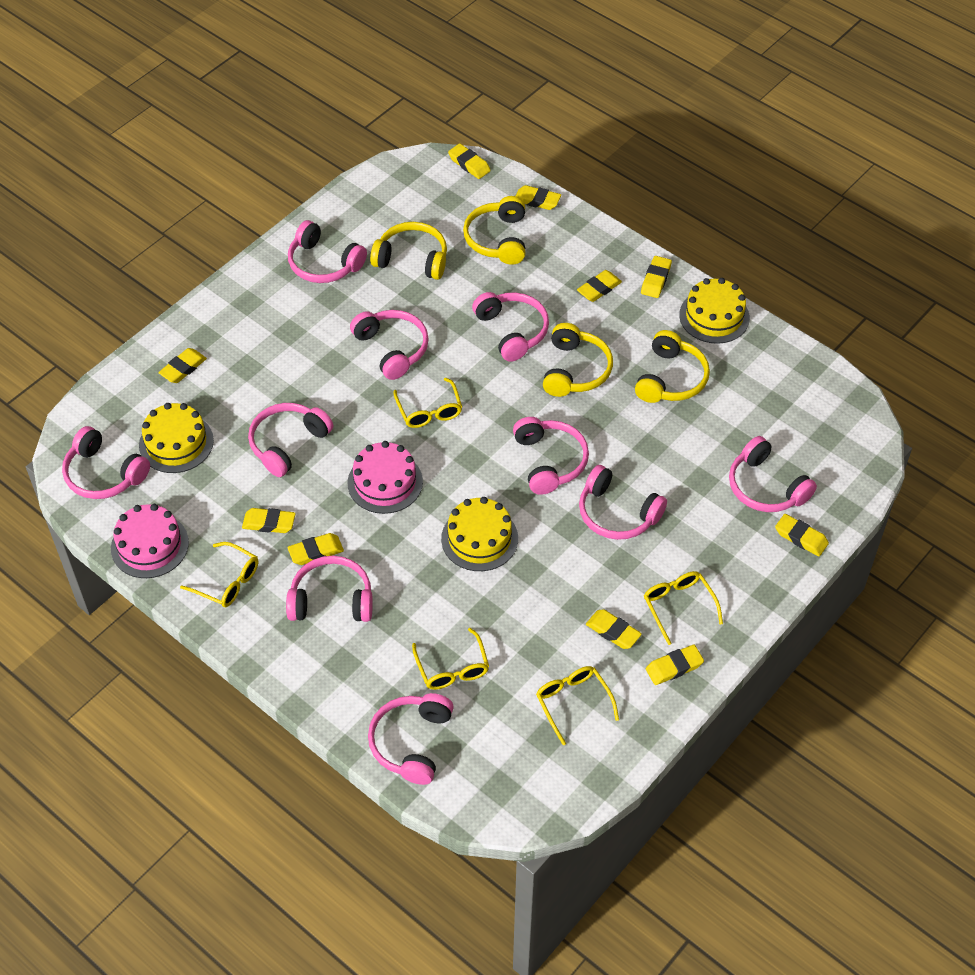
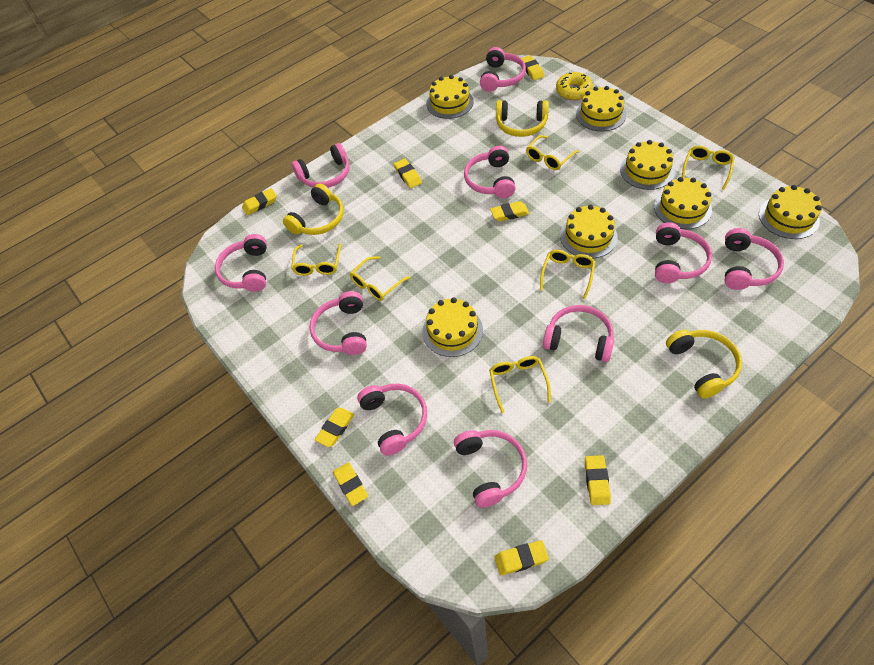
pink cake: [111,504,189,578] [348,441,423,514] = 2 -> none = 0
yellow cake: [139,403,214,473] [441,497,518,571] [679,278,750,344] = 3 -> [422,297,483,357] [427,75,474,119] [560,205,618,258] [576,86,626,131] [620,140,675,190] [654,177,712,229] [759,185,822,239] = 7
yellow donut: none = 0 -> [556,72,593,100] = 1
yellow eraser: [158,348,207,383] [242,508,296,533] [288,533,344,565] [448,143,491,179] [516,185,561,210] [577,270,622,302] [586,609,642,649] [641,256,672,298] [646,645,704,685] [775,514,829,556] = 10 -> [242,188,277,215] [315,408,354,447] [333,462,368,506] [394,159,422,188] [490,201,529,222] [494,540,549,576] [521,55,544,80] [585,455,611,505] = 8
yellow glasses: [180,542,258,607] [394,378,462,428] [412,628,489,690] [536,666,619,745] [644,571,723,645] = 5 -> [291,243,341,276] [350,256,410,301] [489,356,551,413] [526,135,579,170] [540,250,595,299] [682,146,734,190] = 6
yellow headphones: [370,222,447,280] [463,196,525,265] [543,323,613,397] [635,330,710,403] = 4 -> [283,183,344,235] [496,100,549,137] [666,330,742,399] = 3

